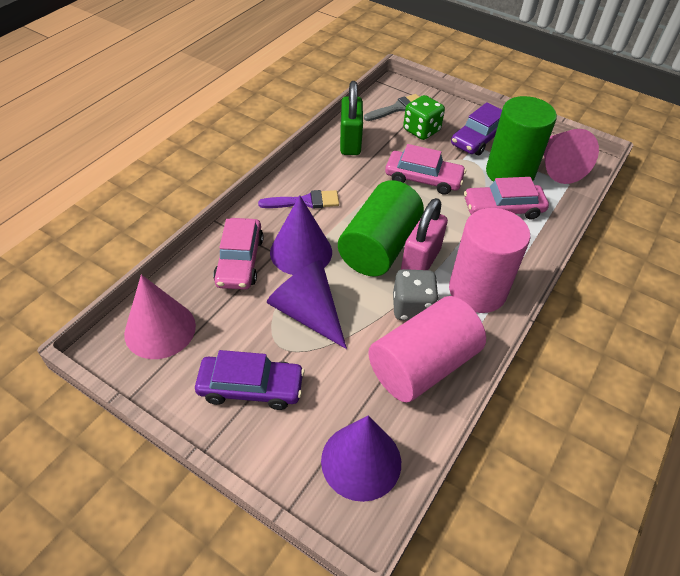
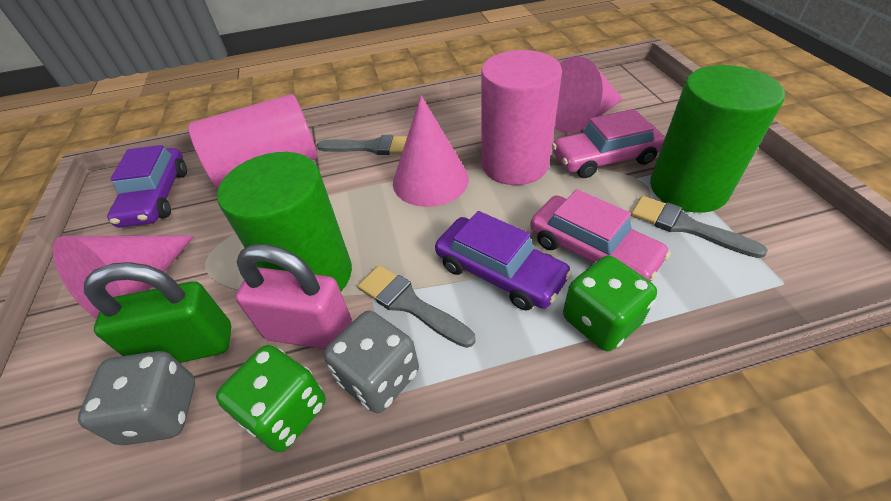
green dice: [403,95,445,140] = 1 -> [216,345,326,452] [563,256,657,351] = 2
grey brush: [364,94,419,121] = 1 -> [317,135,407,155] [358,265,476,348] [631,196,768,258] = 3
grey dice: [393,269,439,321] = 1 -> [78,351,195,445] [324,311,419,413] = 2
pink car: [213,218,264,290] [385,144,466,195] [464,177,549,220] = 3 -> [530,189,671,281] [552,109,665,178] = 2
pink cone: [124,275,196,359] [544,129,599,184] = 2 -> [53,236,194,319] [393,95,469,207] [554,56,623,133] = 3
purple brush: [258,190,339,208] = 1 -> none = 0
purple cone: [267,260,347,349] [270,195,332,275] [321,416,401,502] = 3 -> none = 0

